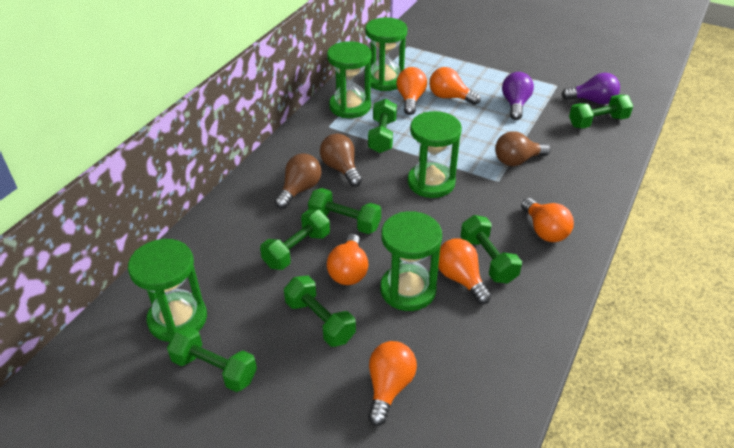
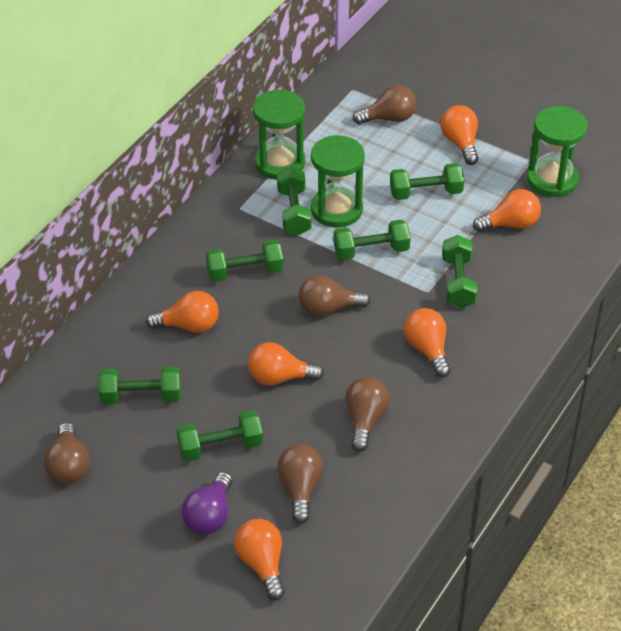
brown light bulb: [275,153,322,209] [320,134,362,187] [495,131,550,166] = 3 -> [44,423,90,484] [277,444,323,524] [298,275,371,316] [345,377,390,452] [353,85,417,125] = 5
green hourglass: [128,239,207,342] [327,41,371,118] [365,17,407,91] [380,211,442,311] [407,111,462,198] = 5 -> [253,90,305,180] [311,135,365,228] [527,106,588,197] = 3
purple light bulb: [502,72,534,120] [561,73,620,104] = 2 -> [181,472,232,535] = 1

